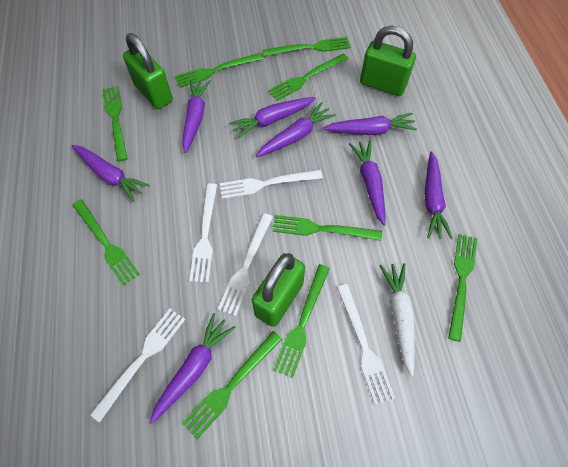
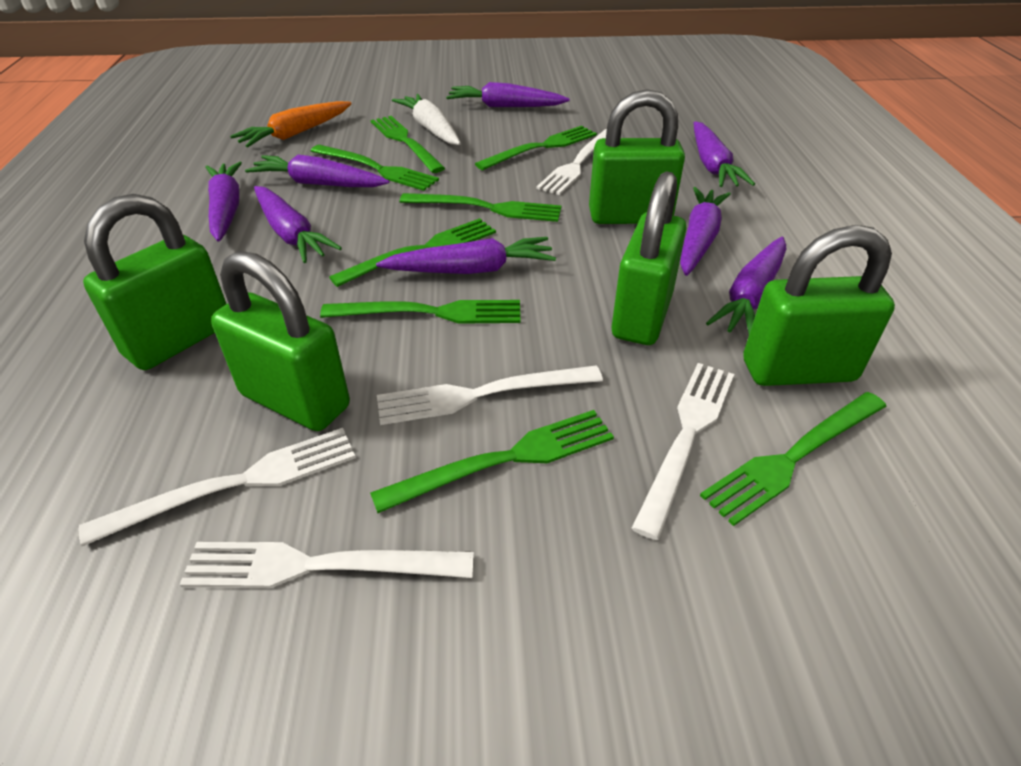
green fork: [72,199,140,286] [102,86,128,162] [175,53,263,88] [182,331,282,439] [263,37,351,56] [268,53,348,101] [273,215,382,241] [273,264,330,378] [448,234,478,342] = 9 -> [311,145,439,191] [320,300,521,324] [329,218,496,287] [370,410,614,513] [371,116,445,173] [400,193,561,222] [475,126,597,170] [700,392,887,526] = 8
green padlock: [123,33,173,109] [252,253,305,327] [360,26,416,96] = 3 -> [83,194,226,370] [211,251,350,431] [589,89,685,224] [612,172,687,345] [744,225,895,386] = 5
orange carrot: none = 0 -> [230,101,352,147] = 1

